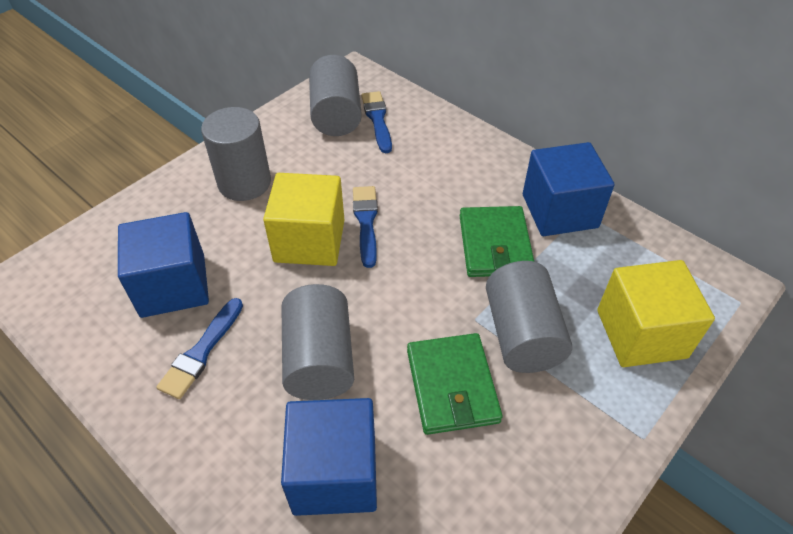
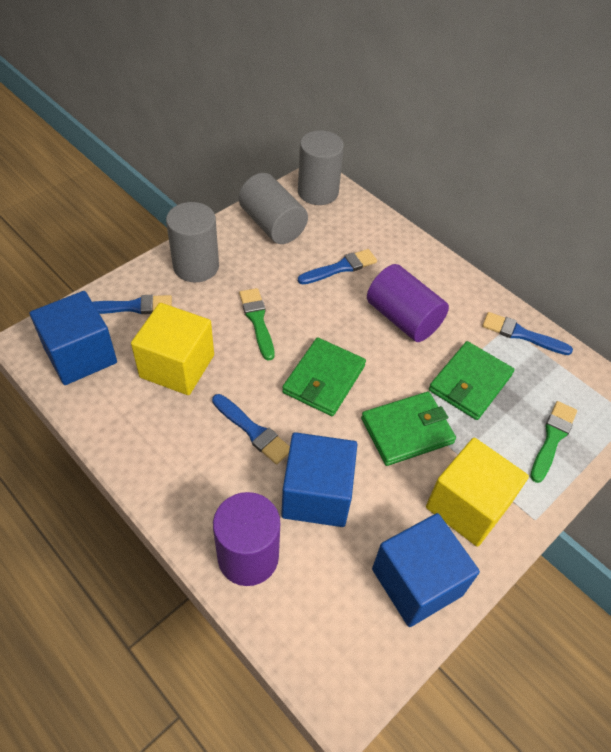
blue brush: [156,298,243,399] [353,186,378,268] [361,91,392,153] = 3 -> [93,295,172,314] [212,394,290,464] [298,249,377,285] [482,312,573,355] = 4
green brush: none = 0 -> [239,288,274,361] [530,401,577,483] = 2
green wallet: [407,333,503,435] [460,206,534,277] = 2 -> [282,337,366,416] [361,392,456,466] [429,341,514,420] = 3
grey cylinder: [201,107,271,201] [281,284,354,400] [309,55,362,136] [486,261,572,373] = 4 -> [166,202,219,282] [239,173,308,244] [298,130,344,205] = 3
purple cylinder: none = 0 -> [213,492,280,586] [367,264,449,342] = 2

